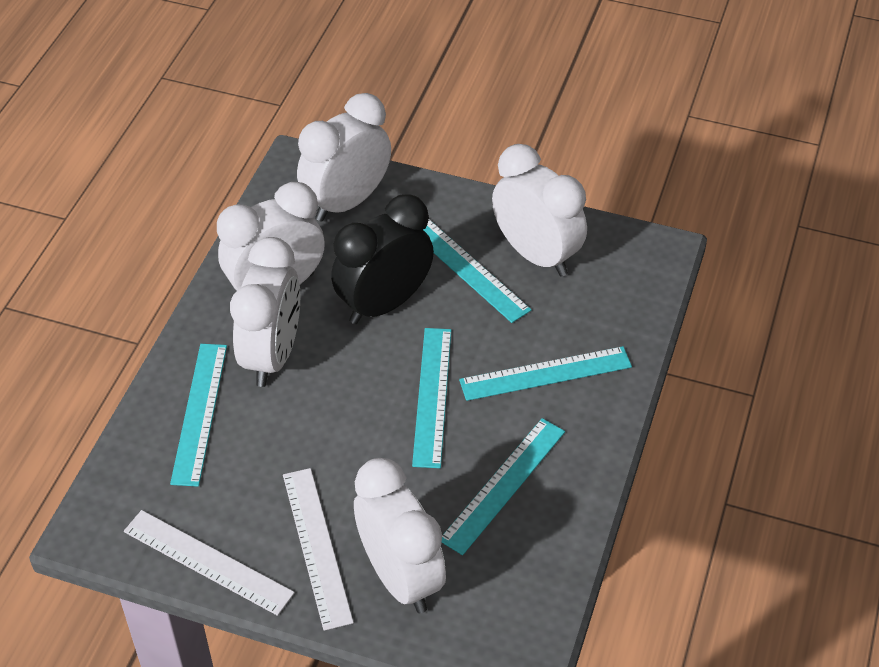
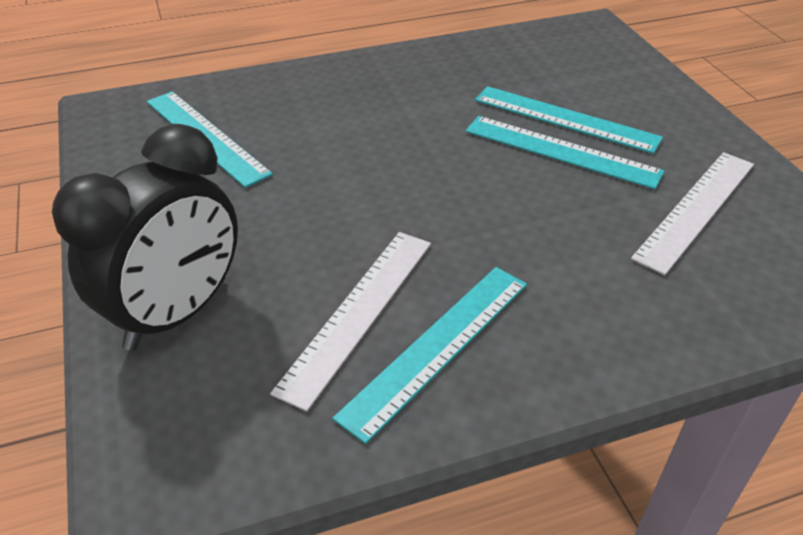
turquoise ruler: [170,344,227,487] [412,328,451,468] [423,219,531,323] [442,418,565,555] [459,346,632,401] = 5 -> [147,91,273,188] [333,267,527,444] [466,116,664,189] [475,86,663,154] = 4
white clock: [217,182,325,290] [230,237,301,387] [297,93,391,221] [354,458,446,613] [492,144,587,277] = 5 -> none = 0

